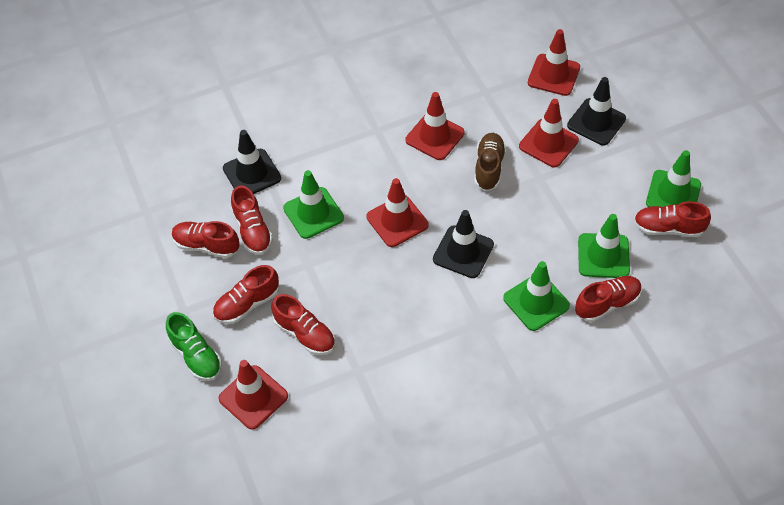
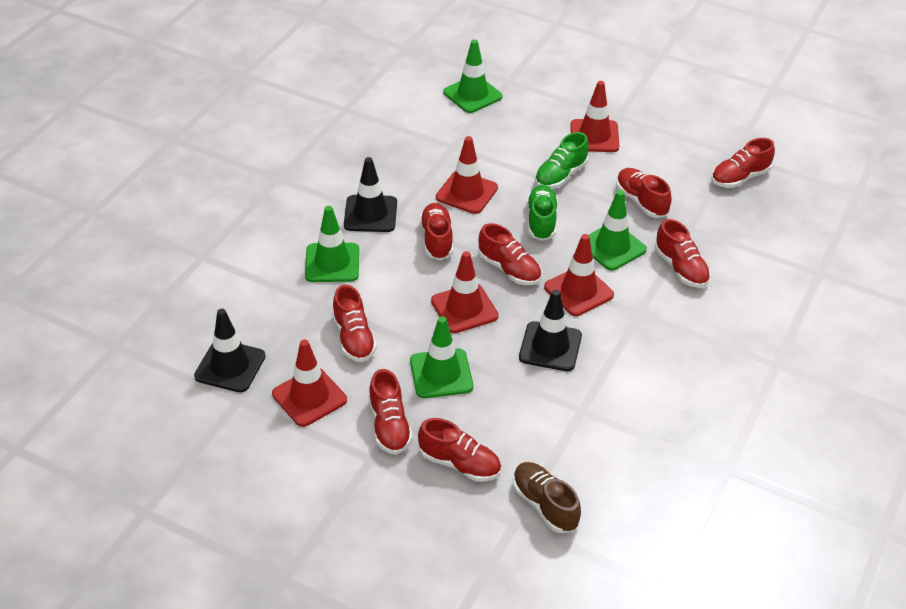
green shoe: [166,312,222,381] = 1 -> [527,185,558,241] [535,132,589,189] = 2
red shoe: [172,221,239,258] [213,265,279,324] [231,185,273,255] [271,294,335,355] [575,276,642,322] [634,202,711,238] = 6 -> [332,285,377,362] [368,369,413,455] [418,418,501,482] [420,203,453,260] [478,223,541,285] [616,168,672,218] [655,219,711,288] [711,138,775,188] = 8

